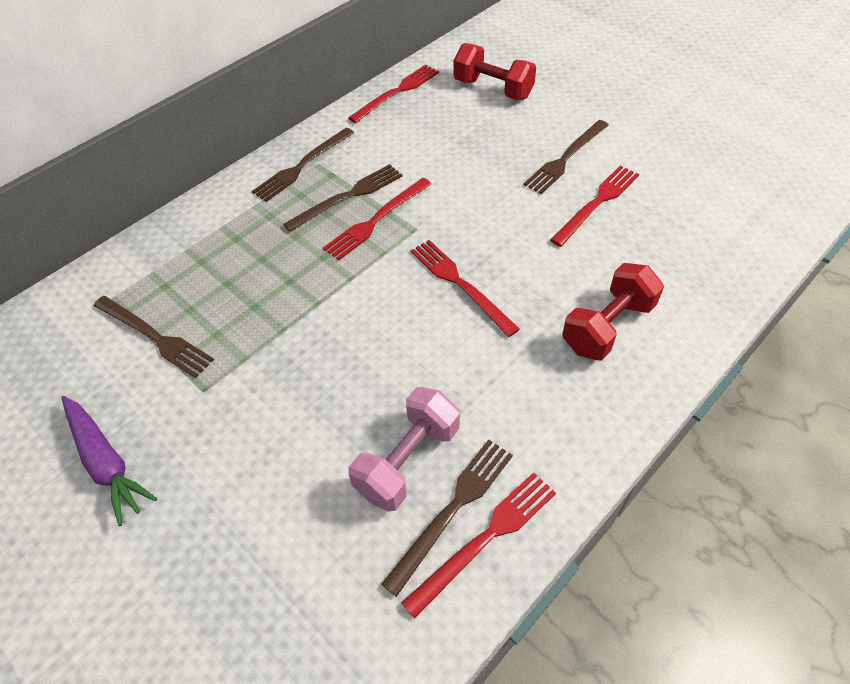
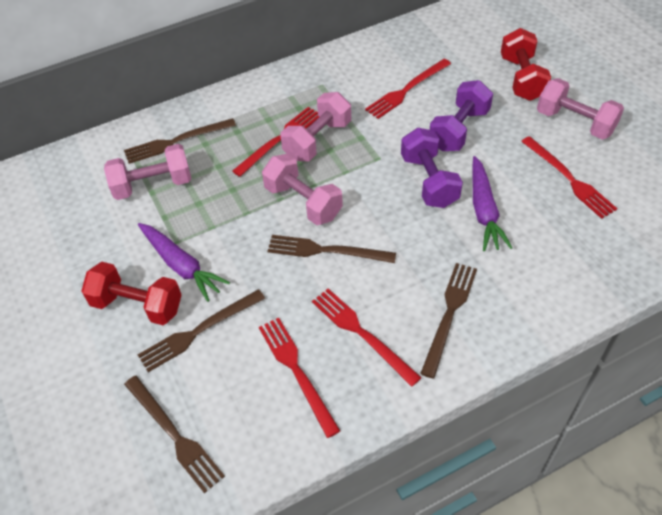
pink dumbbell: [349,387,460,512] = 1 -> [104,144,192,200] [262,154,343,225] [281,92,351,161] [537,78,624,139] = 4
purple carrot: [61,396,157,526] = 1 -> [138,223,230,302] [473,156,512,251] = 2
purple dumbbell: none = 0 -> [401,128,463,208] [430,80,493,151] = 2

